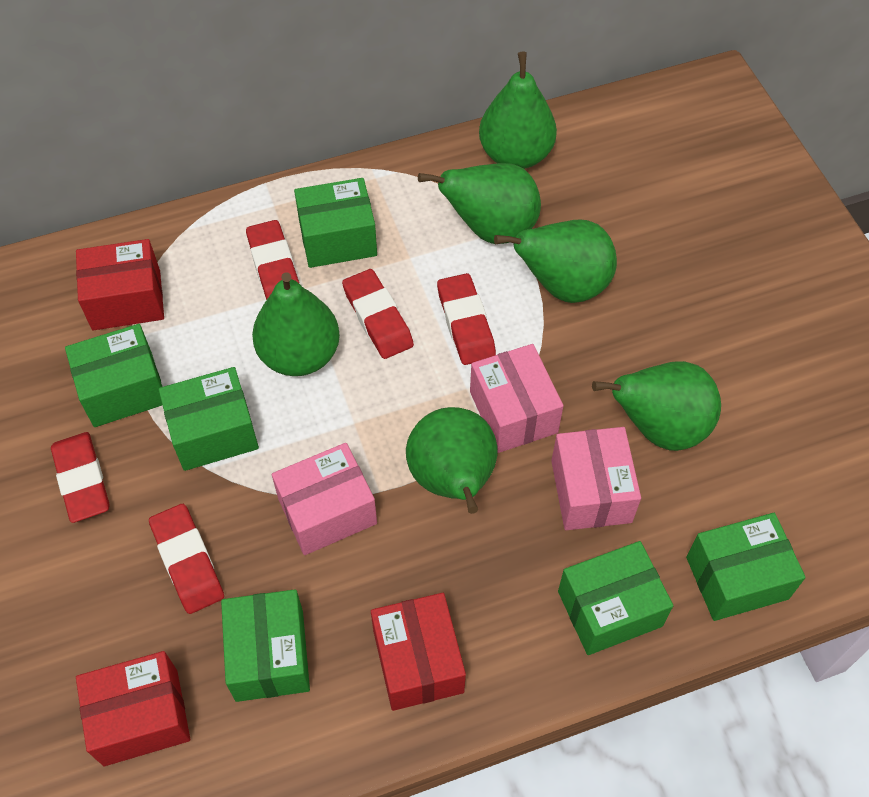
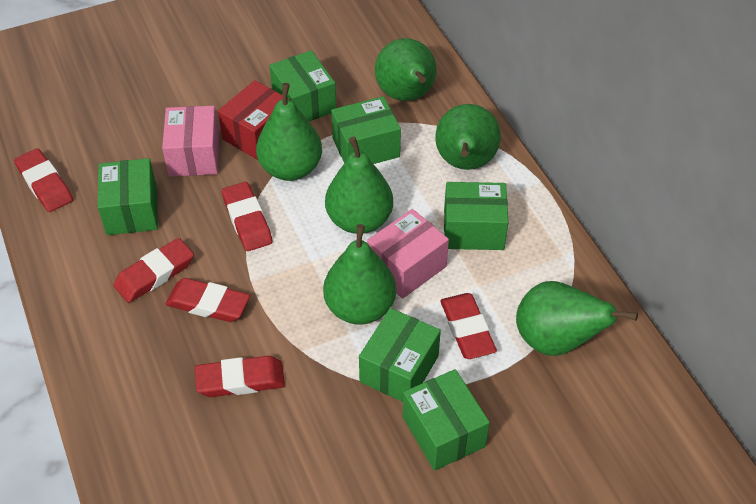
pink box: [272,443,377,555] [470,344,563,453] [551,427,641,530] = 3 -> [162,106,220,176] [367,209,449,299] = 2
red box: [76,239,164,330] [76,651,190,766] [371,593,466,711] = 3 -> [218,80,290,160] = 1
red eraser: [51,432,109,523] [149,504,224,614] [246,220,299,300] [342,269,414,359] [437,273,496,365] = 5 -> [14,148,73,212] [113,238,194,303] [166,278,250,322] [195,356,285,397] [222,182,272,251] [440,293,497,359] = 6

